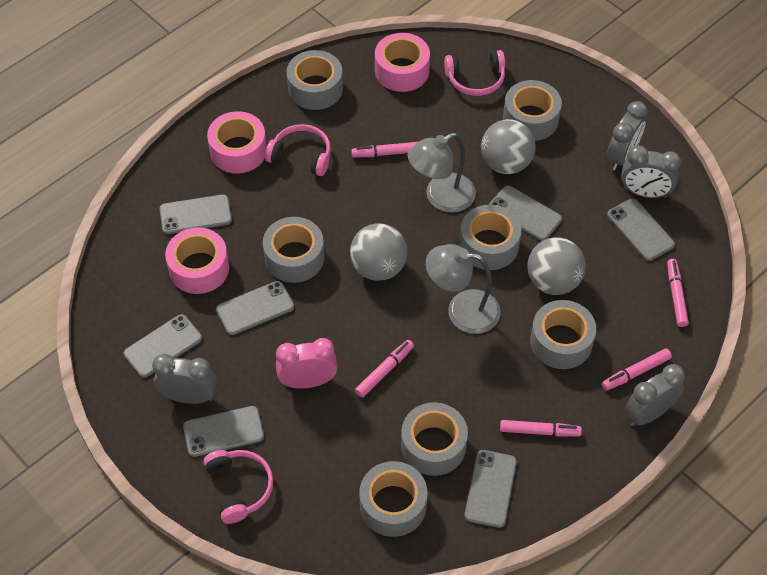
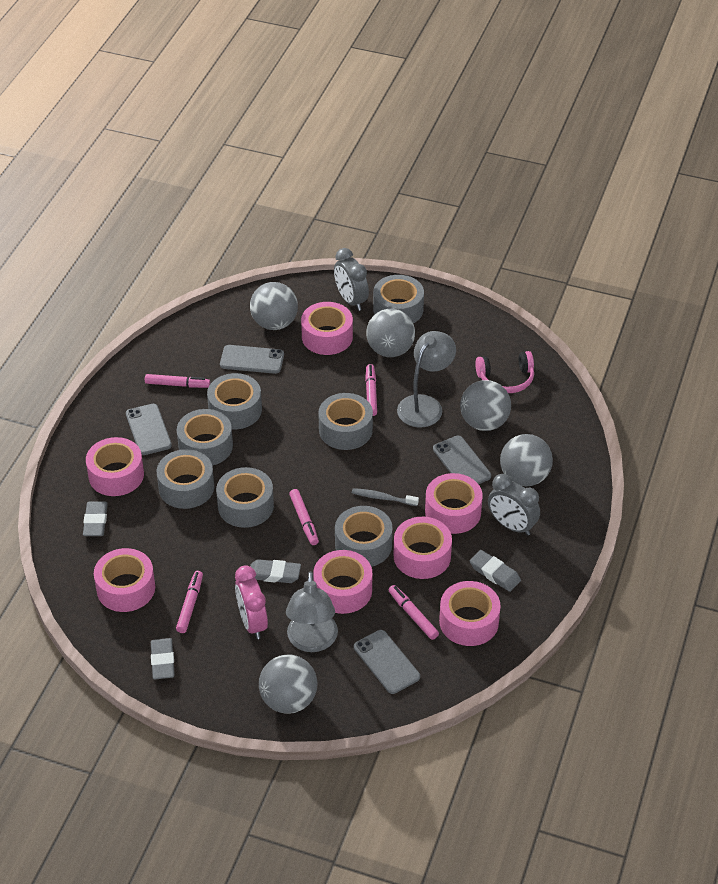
grey ball: [350,223,407,281] [481,119,536,174] [527,237,586,295] = 3 -> [250,282,298,330] [259,655,317,714] [366,309,415,357] [460,380,511,431] [500,434,553,487] = 5
grey clock: [152,354,216,404] [607,101,648,171] [621,145,681,198] [625,364,685,426] = 4 -> [334,248,369,311] [488,474,540,536] = 2
grey eraser: none = 0 -> [83,502,108,536] [151,638,175,679] [250,559,301,583] [470,550,521,592] = 4
grey phone: [124,314,202,378] [160,194,232,234] [183,406,264,457] [216,281,294,335] [464,450,517,528] [489,185,562,241] [607,198,675,261] = 7 -> [126,404,172,455] [220,345,284,374] [354,630,420,694] [433,436,491,484] = 4
grey toothbrush: none = 0 -> [352,488,419,506] = 1
pink headphones: [204,450,273,524] [265,124,331,176] [444,50,505,96] = 3 -> [475,351,534,393] = 1
pink tape: [165,227,229,294] [207,111,267,173] [375,33,430,92] = 3 -> [86,437,144,496] [94,548,155,612] [301,302,353,355] [313,550,372,614] [394,517,452,579] [425,473,483,534] [439,581,501,646] = 7

